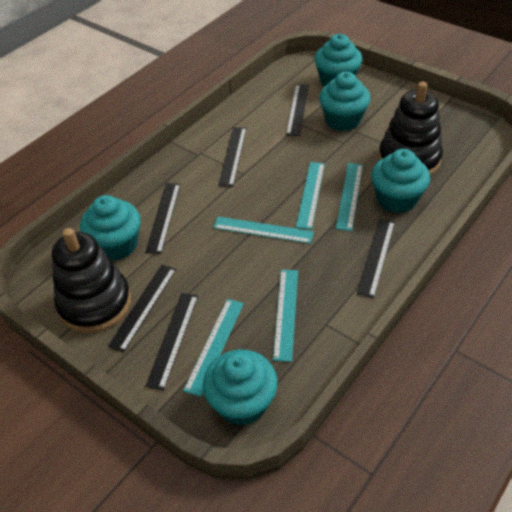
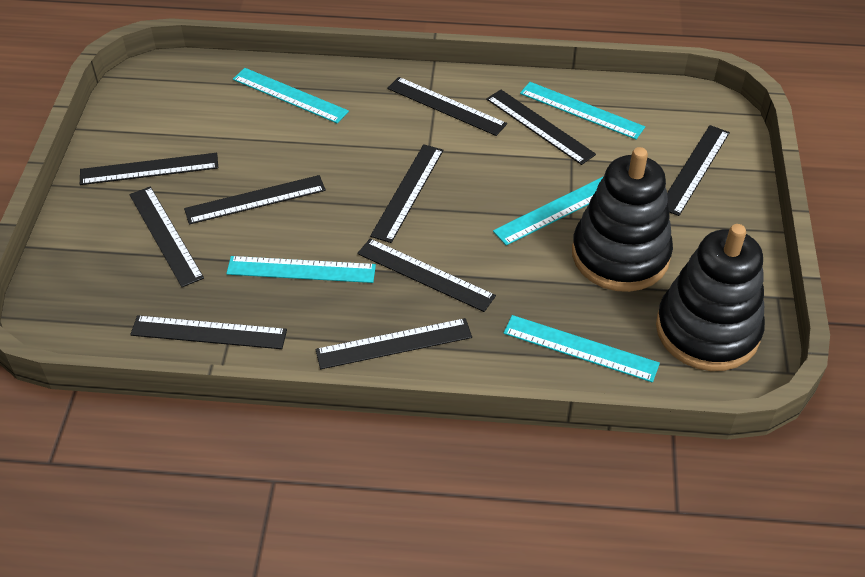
black ruler: [108,265,177,352] [145,183,181,254] [145,293,198,391] [218,127,247,187] [286,84,309,136] [357,218,395,298] = 6 -> [80,153,218,185] [129,186,204,287] [130,315,287,349] [184,175,326,225] [315,318,472,369] [357,239,496,312] [370,144,443,243] [387,77,507,136] [486,90,596,165] [667,125,730,216] = 10
turquoise cupcake: [80,195,141,261] [203,350,278,426] [315,34,362,87] [319,72,370,131] [371,149,430,213] = 5 -> none = 0

